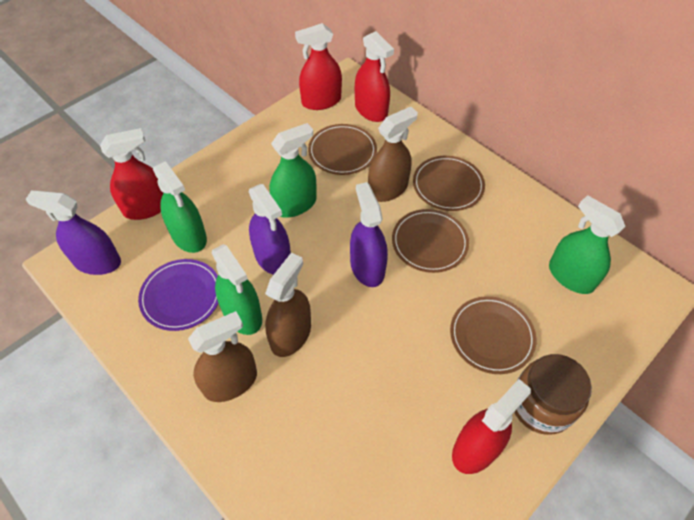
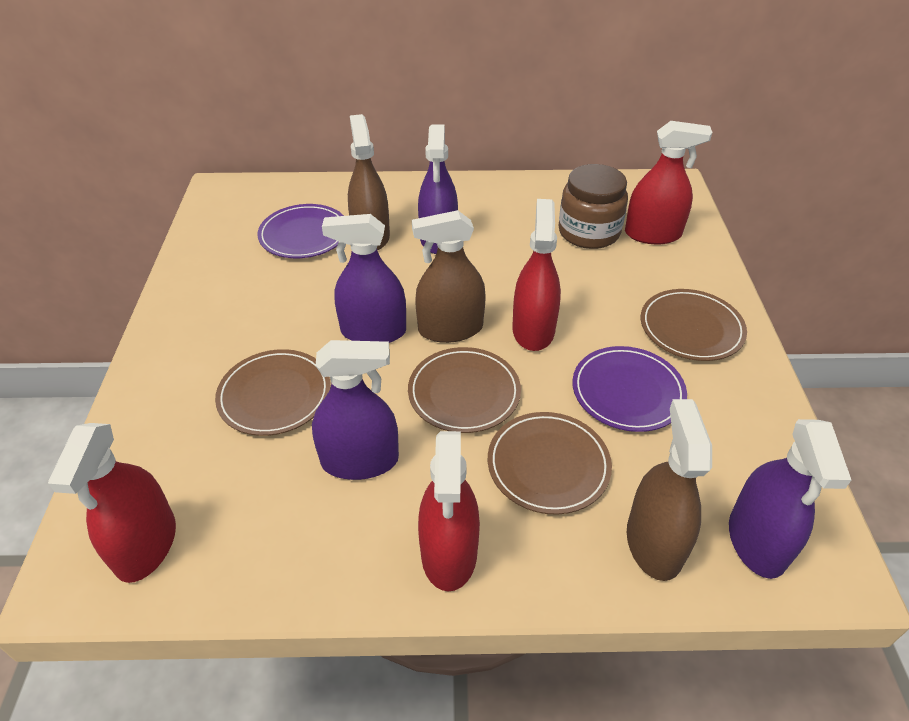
green spray bottle: [153,161,207,253] [212,244,262,335] [270,123,316,217] [549,195,625,294] = 4 -> none = 0
purple plate: [138,259,219,331] = 1 -> [257,204,344,258] [572,346,687,432] = 2
purple spray bottle: [25,190,121,275] [249,184,291,275] [350,182,388,287] = 3 -> [312,340,399,480] [322,214,406,343] [418,125,458,254] [729,419,851,579] = 4

